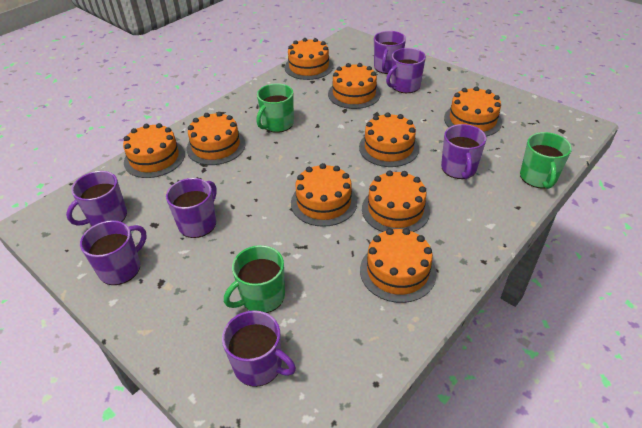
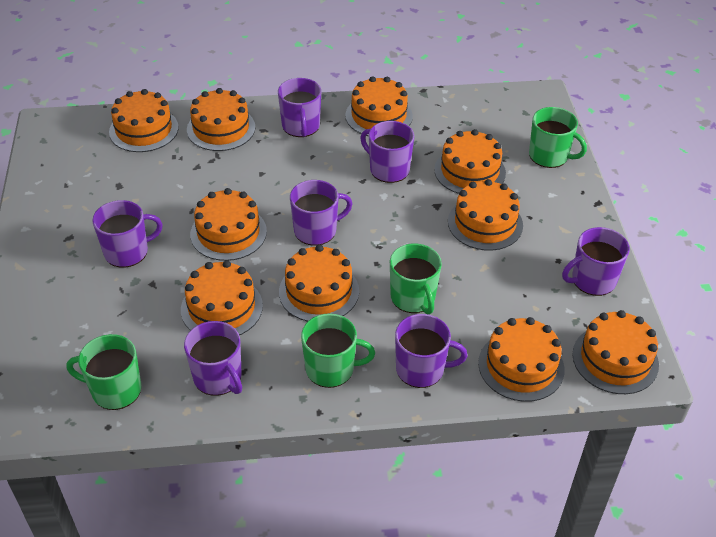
green mug: [224,245,285,313] [256,83,294,133] [520,132,572,189] = 3 -> [66,334,141,410] [301,314,375,388] [390,243,442,314] [529,107,587,168] = 4
orange cake: [123,123,185,178] [187,112,246,165] [285,38,333,80] [291,163,357,227] [328,63,381,109] [359,112,419,167] [360,228,436,303] [362,170,430,232] [444,86,502,137] = 9 -> [109,89,179,152] [181,260,263,335] [187,88,256,151] [190,188,267,261] [279,245,359,322] [345,76,413,136] [434,129,506,194] [448,179,523,251] [478,317,565,402] [572,310,659,394] = 10

